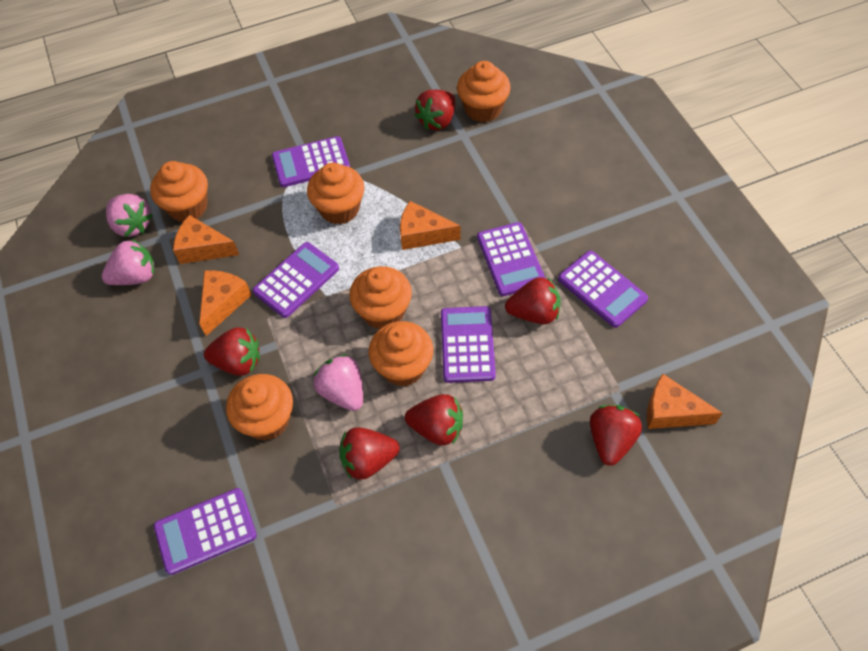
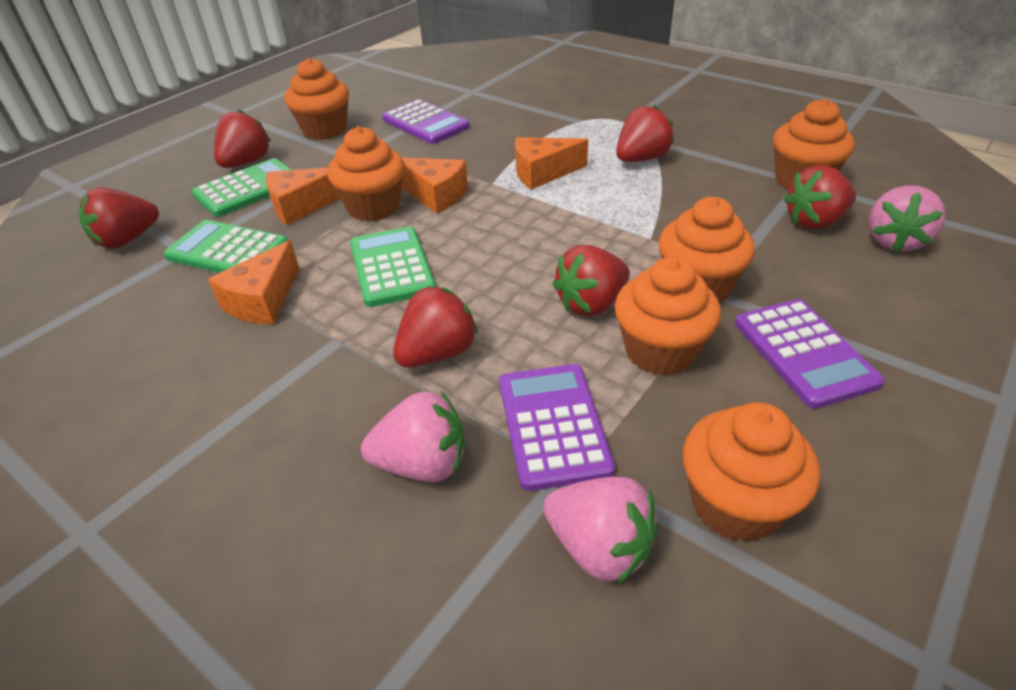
green calculator: none = 0 -> [164,220,288,273] [192,158,292,217] [350,226,436,307] = 3
purple calculator: [154,488,257,575] [253,242,339,318] [272,136,350,187] [441,306,496,383] [477,222,546,296] [558,251,648,328] = 6 -> [382,99,470,144] [499,364,615,491] [735,299,885,409] = 3

